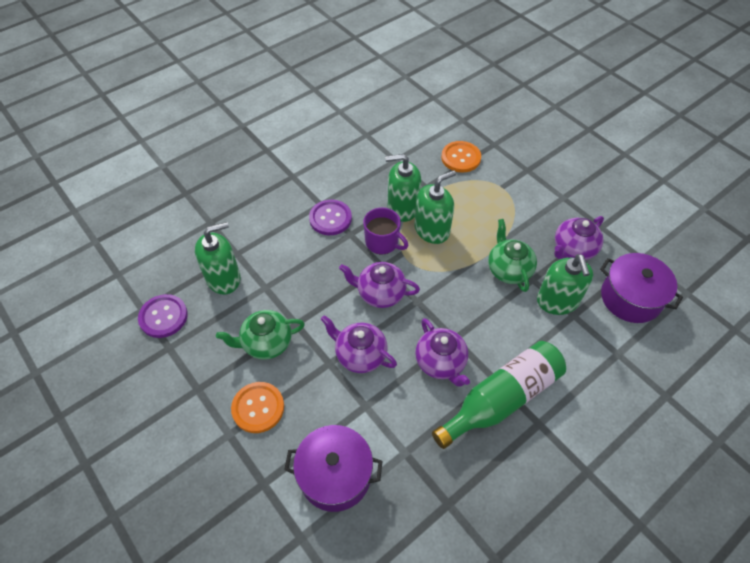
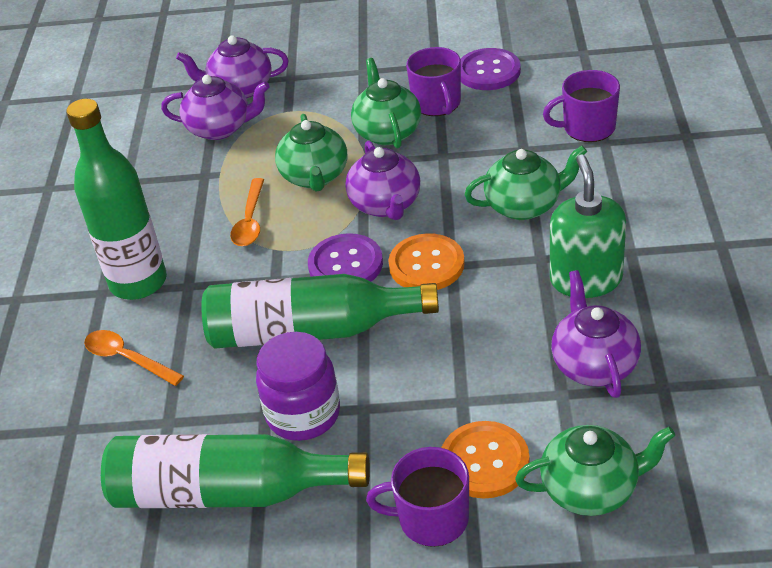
green bottle: [432,341,566,449] = 1 -> [66,99,167,300] [101,434,370,508] [201,274,439,348] = 3
green soap dispenser: [195,222,241,295] [385,154,421,222] [414,170,456,244] [537,254,593,315] = 4 -> [550,155,626,298] = 1
green teapot: [216,310,305,360] [488,219,537,292] = 2 -> [275,114,347,192] [351,58,421,149] [465,146,587,220] [515,425,675,516] = 4
orange spoon: none = 0 -> [84,330,184,386] [230,178,264,246] = 2
purple jar: none = 0 -> [256,332,340,441] = 1
purple mug: [363,208,409,254] = 1 -> [366,447,469,547] [406,47,461,116] [543,70,620,142] = 3
purple pot: [284,425,382,512] [600,253,683,323] = 2 -> none = 0

